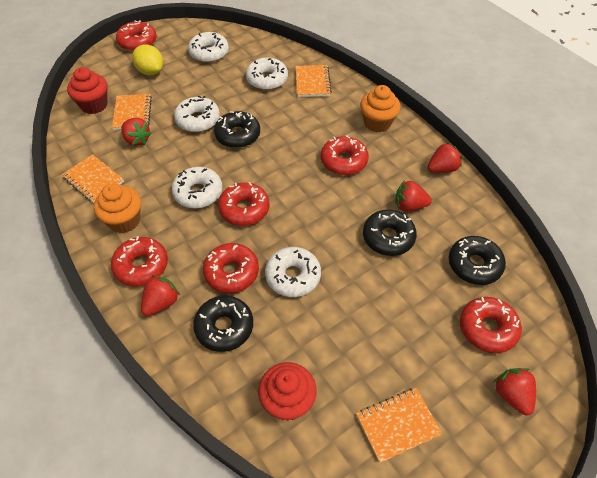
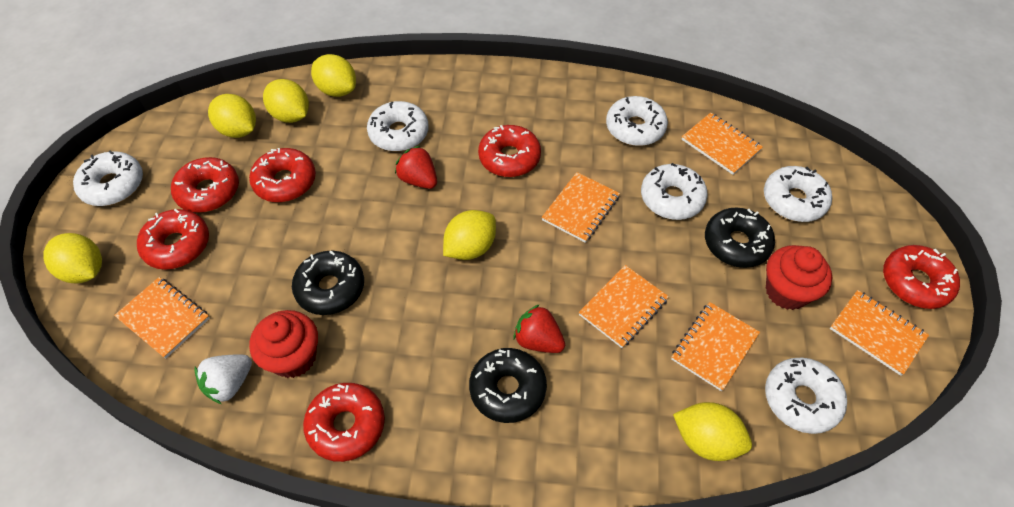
black donut: [193,296,253,352] [214,111,260,148] [363,210,417,256] [448,236,506,285] = 4 -> [292,250,364,315] [469,348,547,423] [705,208,775,268] = 3
orange cupcake: [94,183,141,233] [360,85,400,133] = 2 -> none = 0
orange notebook: [62,154,124,203] [112,94,152,130] [295,65,332,97] [356,388,442,463] = 4 -> [114,277,210,358] [542,172,620,243] [579,265,669,348] [671,302,760,391] [682,113,763,175] [830,290,929,376] = 6
red strawberry: [121,118,152,146] [141,275,180,316] [395,180,432,212] [428,142,462,173] [493,368,536,416] = 5 -> [395,146,437,189] [513,304,565,353] = 2
white donut: [172,167,222,209] [174,95,220,132] [188,32,229,63] [246,57,288,90] [265,247,321,297] = 5 -> [73,151,143,206] [367,101,429,151] [606,96,668,146] [641,163,708,220] [764,166,832,222] [765,357,847,434] = 6
white strawberry: none = 0 -> [195,354,252,404] = 1
yellow lemon: [132,45,163,75] = 1 -> [43,233,102,284] [208,94,256,138] [263,79,309,123] [311,54,356,97] [443,210,496,260] [673,402,752,461] = 6

